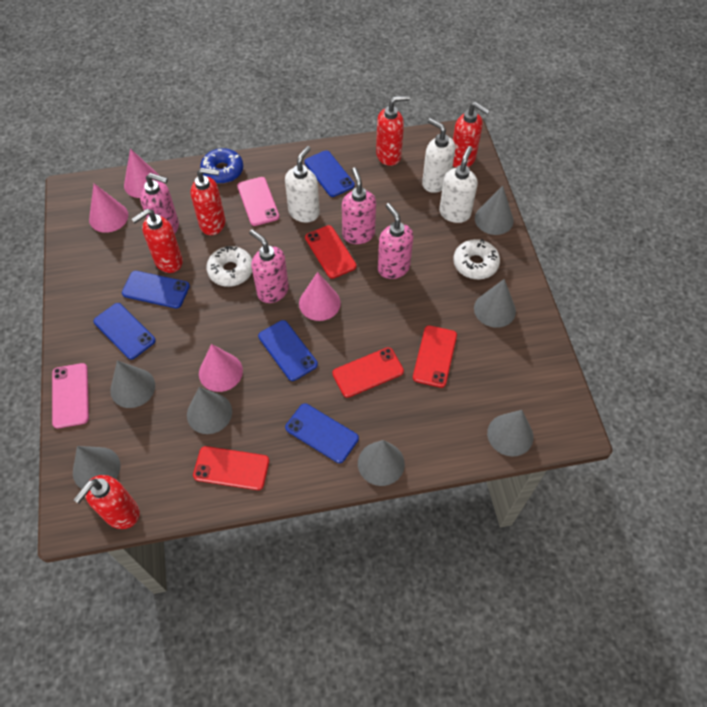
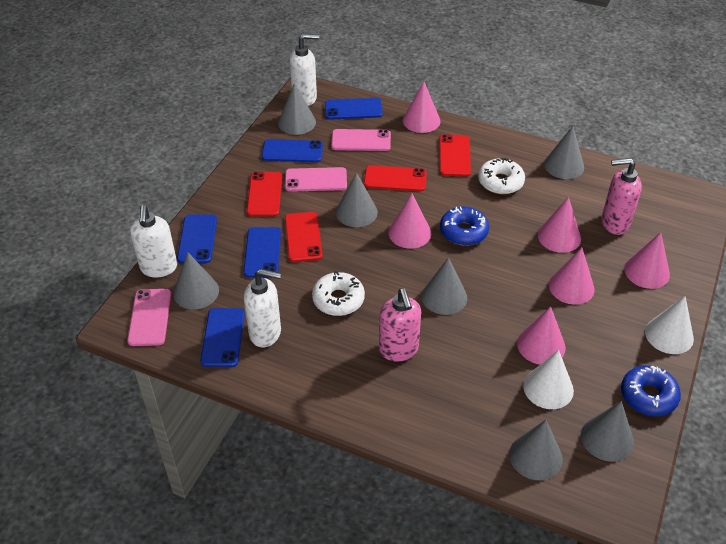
blue donut: [200,148,243,184] = 1 -> [440,207,489,246] [621,365,681,416] = 2
pink cone: [89,184,128,233] [124,149,161,198] [199,344,243,392] [299,272,341,321] = 4 -> [388,193,431,249] [403,82,440,133] [517,306,566,365] [538,197,581,253] [549,248,595,305] [624,232,670,289] = 6
pink phone: [52,363,89,428] [237,177,279,226] = 2 -> [127,289,171,346] [285,167,347,192] [331,129,391,151] = 3
pink soap dispenser: [140,173,179,234] [249,229,289,303] [342,167,376,244] [378,203,413,279] = 4 -> [379,288,421,361] [601,158,642,235] = 2
red soap dispenser: [74,475,140,529] [132,209,183,273] [191,168,225,235] [376,95,410,166] [453,102,490,168] = 5 -> none = 0
white cone: none = 0 -> [523,350,574,409] [645,296,694,354] = 2

